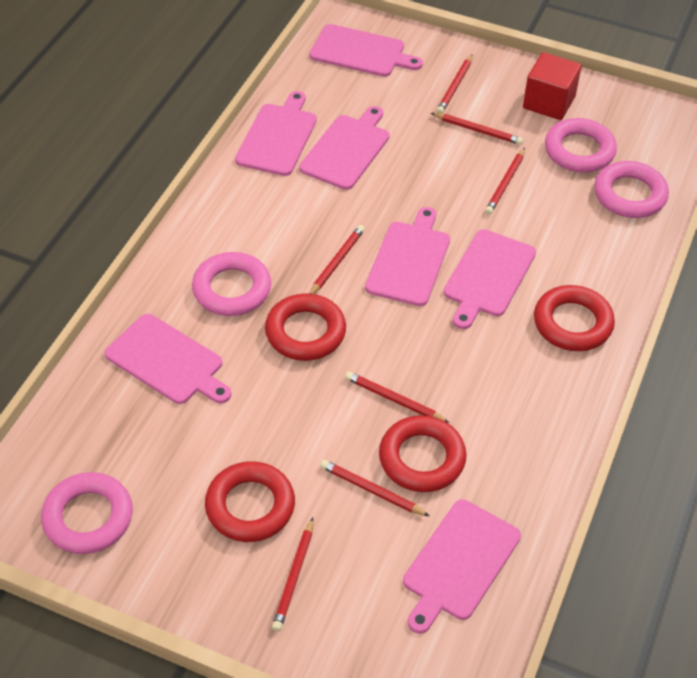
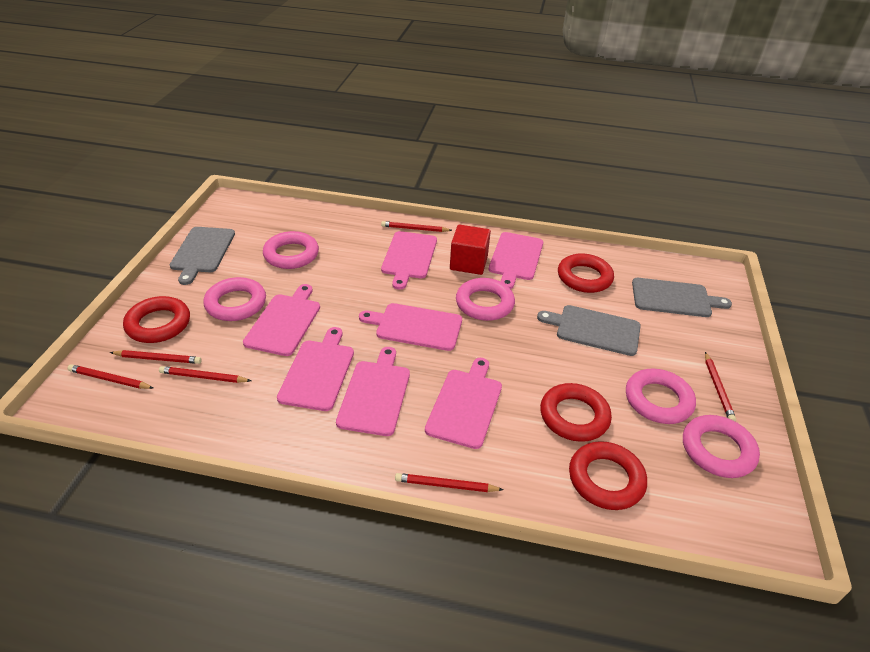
grey cutting board: none = 0 -> [170,227,235,285] [537,305,641,356] [632,278,732,317] = 3
pink ring: [41,472,133,554] [192,252,271,316] [545,118,617,173] [594,161,669,218] = 4 -> [203,277,266,321] [263,231,319,269] [456,278,515,321] [626,369,696,424] [683,415,760,478] = 5
red pencil: [272,518,313,631] [309,225,365,294] [320,460,429,516] [345,371,450,423] [431,113,523,145] [436,55,472,113] [485,148,525,215] = 7 -> [67,364,153,389] [110,350,202,364] [159,366,251,383] [381,221,452,232] [395,473,503,492] [705,352,736,421] = 6

